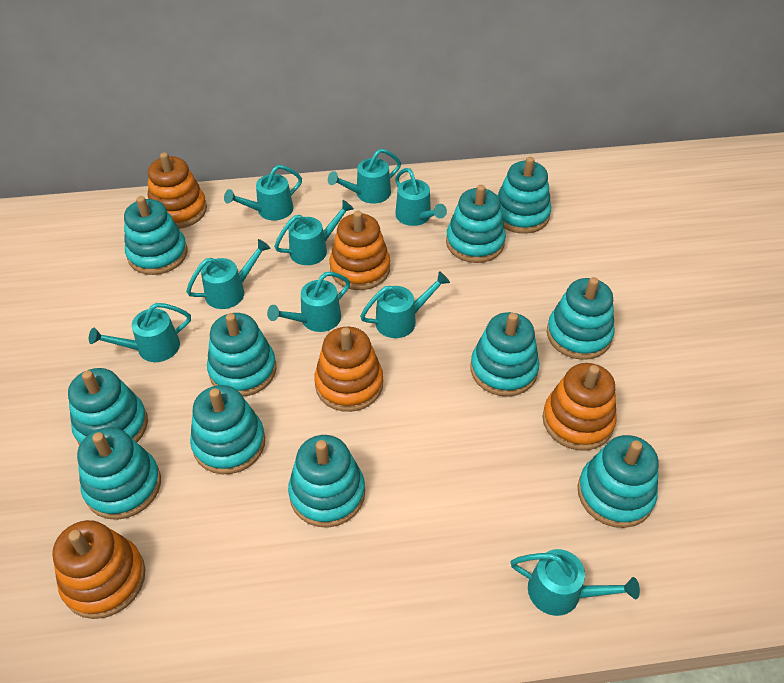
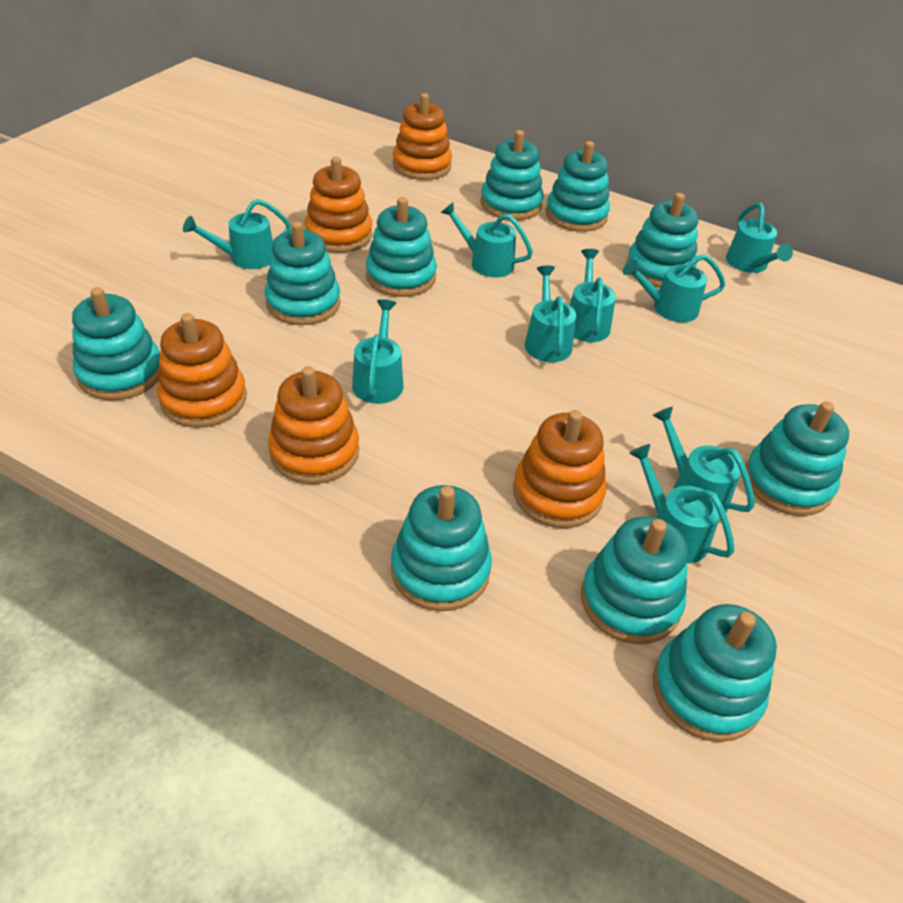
turquoise stacking toy: [68,368,148,445] [77,427,161,520] [124,196,187,275] [190,385,265,474] [207,313,276,397] [288,435,365,528] [446,185,506,263] [471,312,539,396] [497,157,551,234] [547,277,615,360] [578,435,658,528] = 11 -> [72,287,160,400] [265,221,340,325] [366,197,437,297] [391,485,492,611] [480,130,544,220] [546,141,610,232] [581,516,688,644] [626,193,698,288] [653,604,777,742] [745,401,849,516] = 10

